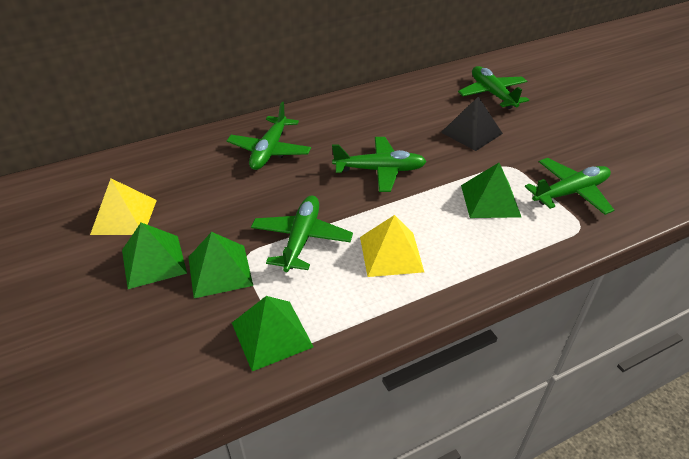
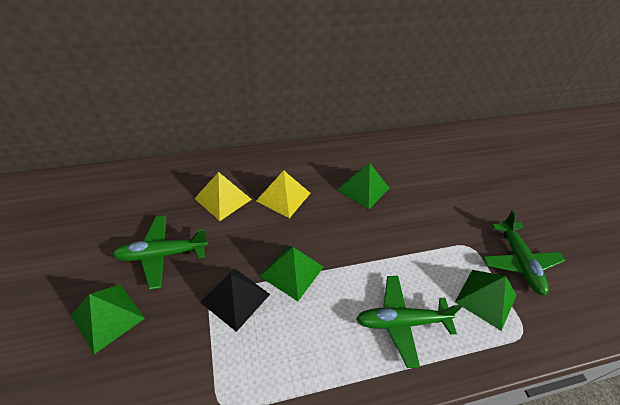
green plane: [227,102,311,170] [251,195,353,272] [332,137,427,192] [458,66,529,109] [525,158,614,215] = 5 -> [112,215,208,290] [356,276,462,368] [483,210,565,296] = 3

